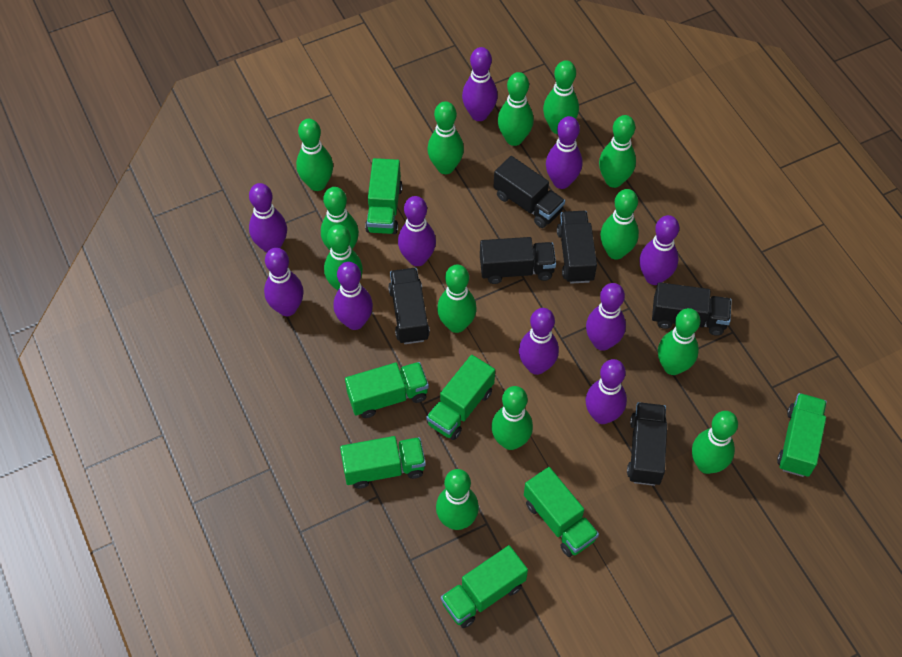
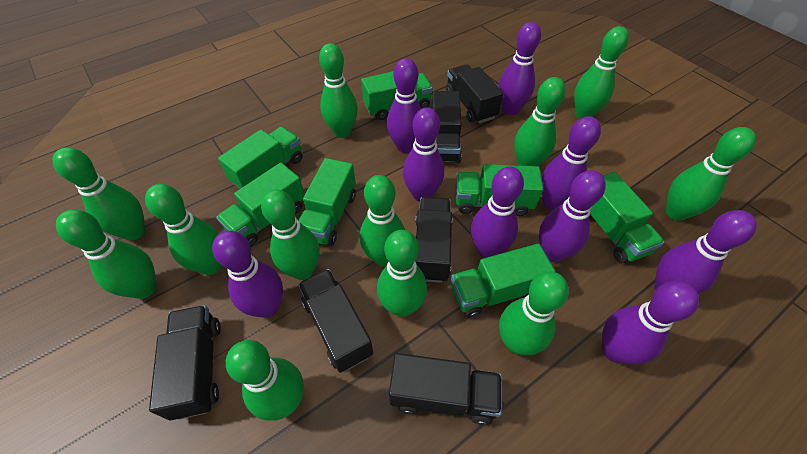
green bowling pin: [296,119,333,191] [321,187,359,250] [324,224,363,290] [427,101,464,174] [436,469,479,530] [437,264,477,333] [491,386,533,450] [498,72,534,146] [543,60,579,134] [599,115,636,188] [600,189,639,260] [658,308,700,375] [692,411,738,474] = 13 -> [53,147,146,241] [56,210,156,299] [145,184,222,275] [226,340,304,421] [261,189,320,280] [319,43,358,138] [360,175,405,267] [377,230,427,317] [499,271,569,355] [514,77,566,166] [574,26,629,119] [666,127,756,221] = 12
purple bowling pin: [249,183,287,253] [264,248,304,316] [333,262,373,330] [398,196,436,266] [462,47,498,121] [519,308,559,375] [546,116,582,189] [586,283,626,351] [586,359,627,424] [639,215,679,285] = 10 -> [212,231,283,318] [387,58,421,153] [403,108,444,202] [471,167,524,258] [498,22,541,115] [539,170,606,262] [541,116,601,210] [602,281,699,364] [654,210,757,294] = 9

